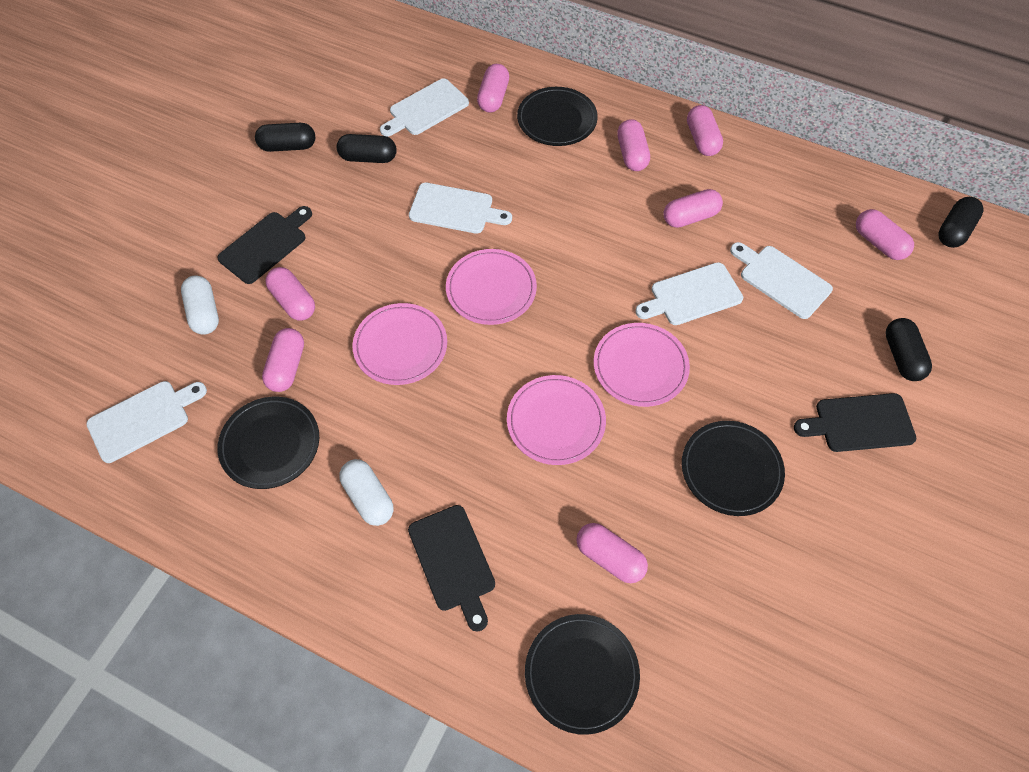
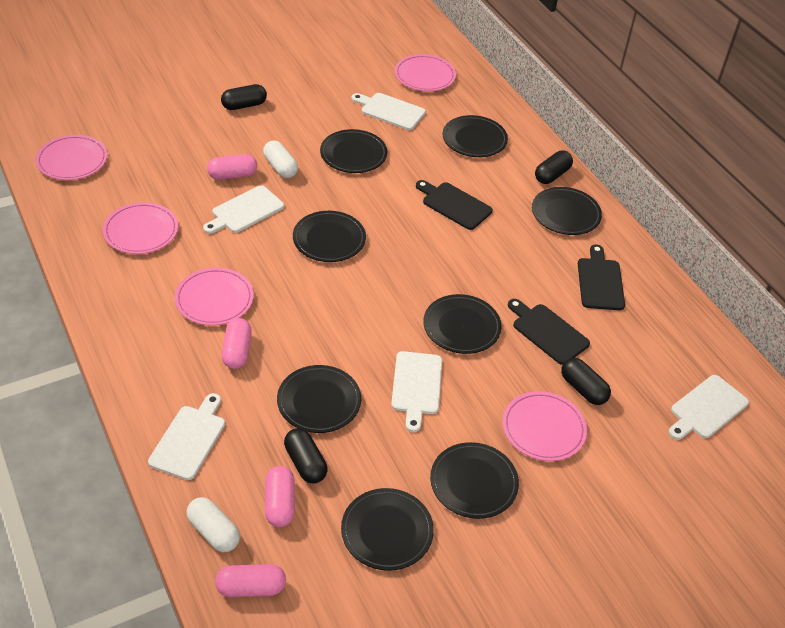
black plate: [217,397,319,489] [517,87,598,146] [525,614,640,735] [682,421,785,516] = 4 -> [277,365,361,433] [293,211,366,262] [320,129,387,173] [341,488,434,571] [423,294,502,354] [430,442,519,519] [442,115,508,157] [532,187,602,235] = 8
pink capsule: [262,328,304,392] [266,267,315,321] [477,64,509,112] [576,523,648,583] [617,119,650,171] [664,189,723,228] [687,105,723,156] [856,209,914,260] = 8 -> [207,154,257,180] [215,564,286,597] [222,318,252,369] [265,466,295,527] = 4
pink plate: [352,303,447,385] [446,249,537,325] [507,375,606,465] [594,323,690,407] = 4 -> [36,135,107,180] [103,202,178,254] [175,268,254,326] [395,54,456,91] [502,391,587,461] = 5

